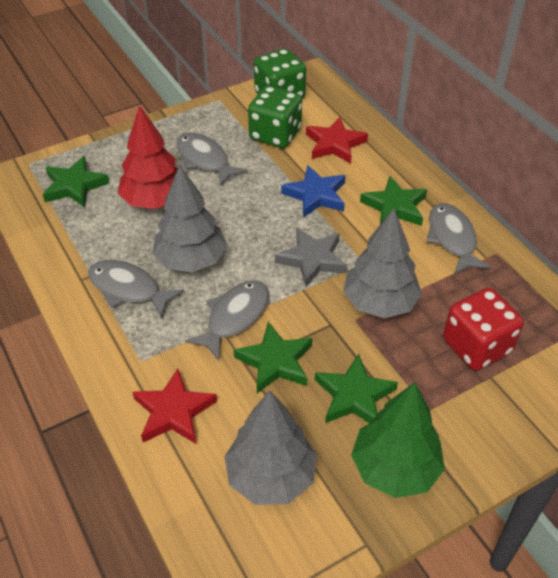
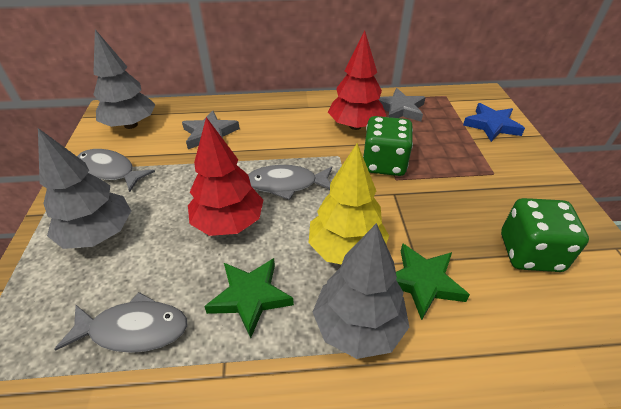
green star: [43,156,110,208] [233,322,312,393] [315,354,398,423] [360,176,427,226] = 4 -> [204,258,294,338] [396,243,470,320] = 2
green tree: [351,382,445,498] = 1 -> none = 0
grey fish: [88,260,184,319] [176,133,248,187] [185,280,269,361] [426,203,491,275] = 4 -> [55,292,187,353] [77,149,155,192] [248,165,332,200] = 3
grey star: [275,227,347,287] = 1 -> [182,110,240,149] [378,88,426,122] = 2
red dice: [443,288,524,371] = 1 -> none = 0
red star: [133,368,217,444] [306,117,368,164] = 2 -> none = 0
red tree: [118,105,178,209] = 1 -> [188,117,264,236] [328,30,386,130] = 2
yellow tree: none = 0 -> [309,143,389,265] = 1

